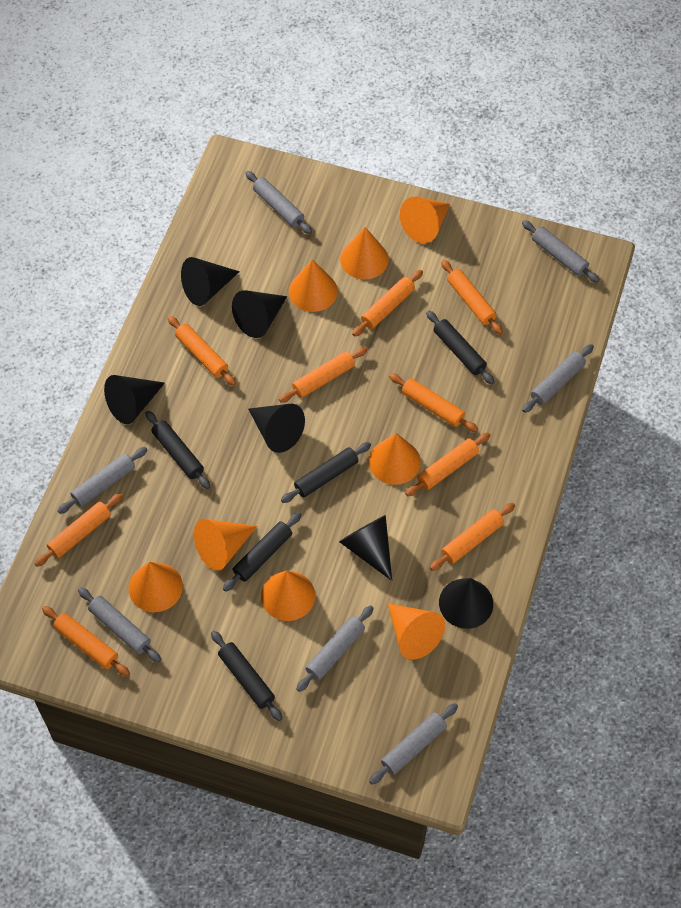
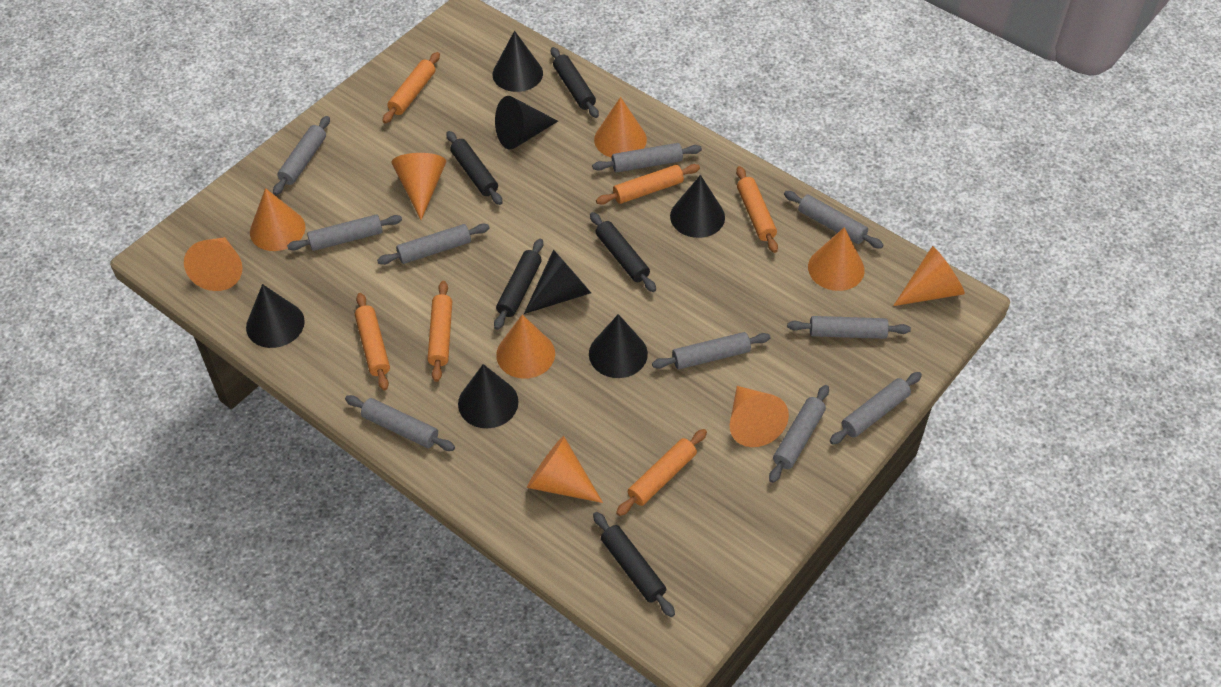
black cone: [104,375,165,424] [181,257,240,306] [232,290,287,338] [248,404,305,453] [339,515,392,581] [439,578,493,629] = 6 -> [246,284,305,348] [458,364,519,428] [492,31,543,92] [495,96,558,150] [524,250,591,314] [589,314,648,378] [670,175,725,238] = 7
grey rolling pin: [57,447,148,514] [78,588,161,663] [246,171,312,234] [296,605,374,692] [369,703,458,784] [522,220,600,283] [522,344,594,413] = 7 -> [273,116,330,195] [287,215,402,251] [345,395,455,451] [377,224,489,265] [592,143,702,173] [652,332,771,369] [769,385,829,483] [784,191,883,249] [787,316,911,339] [830,372,922,444] = 10
orange cone: [129,562,183,612] [194,519,257,571] [261,570,315,621] [289,259,338,312] [340,227,389,280] [369,433,421,485] [387,603,445,660] [400,197,450,243] = 8 -> [184,237,242,291] [250,188,305,251] [391,153,446,220] [496,315,555,379] [527,436,603,503] [594,97,647,158] [730,386,789,447] [808,227,865,291] [893,246,965,306] = 9
orange rolling pin: [34,493,123,567] [42,606,130,676] [168,316,236,386] [279,347,368,403] [352,270,423,337] [389,373,478,432] [405,433,490,496] [430,503,515,571] [441,260,503,335] = 9 -> [355,293,390,391] [383,52,440,124] [427,281,452,382] [596,164,700,205] [616,429,707,516] [736,166,778,253] = 6

